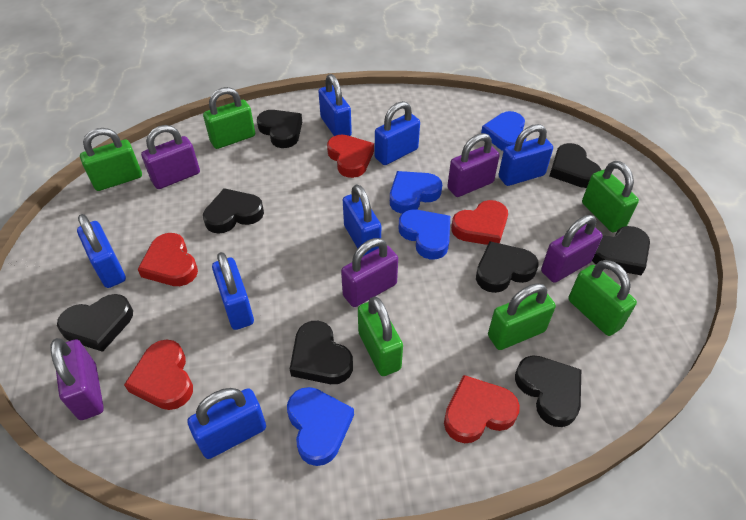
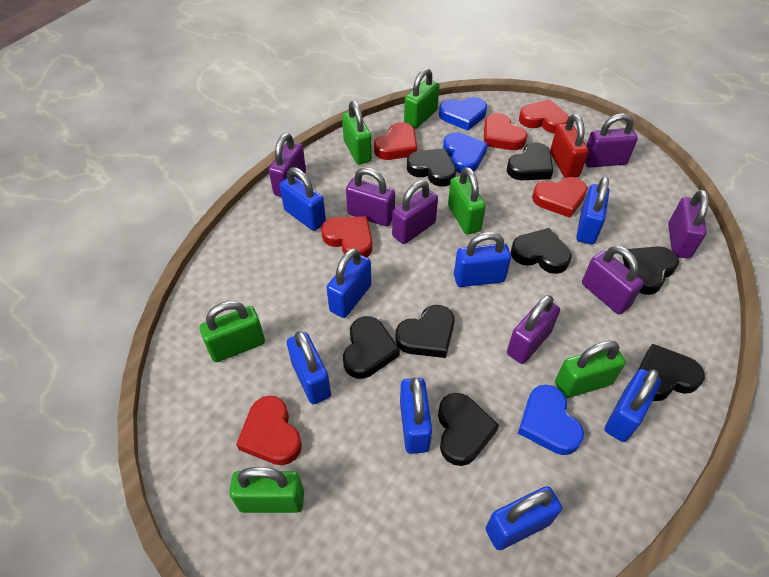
blue heart: [287,387,354,466] [390,171,442,214] [399,210,450,260] [481,111,527,151] = 4 -> [439,97,487,131] [443,132,488,173] [518,385,584,455] = 3
blue padlock: [77,214,126,288] [188,388,266,459] [212,252,254,330] [318,74,352,136] [343,184,381,256] [375,101,420,165] [498,124,553,186] = 7 -> [280,167,326,231] [287,331,331,404] [326,248,372,318] [400,377,432,454] [454,232,511,287] [486,486,562,550] [576,176,609,244] [605,369,661,442] = 8
purple padlock: [50,338,104,420] [141,125,200,189] [341,238,398,307] [447,133,500,197] [541,215,603,283] = 5 -> [269,133,306,197] [346,167,395,227] [392,180,438,244] [507,295,560,364] [582,246,644,314] [585,113,638,167] [668,190,709,259] = 7
red heart: [124,339,193,410] [137,233,198,286] [327,135,374,178] [444,375,520,443] [451,200,508,245] = 5 -> [236,396,302,465] [321,216,373,258] [374,122,417,160] [484,113,527,150] [519,99,569,133] [532,177,587,218] = 6
red padlock: none = 0 -> [550,114,589,178] = 1

